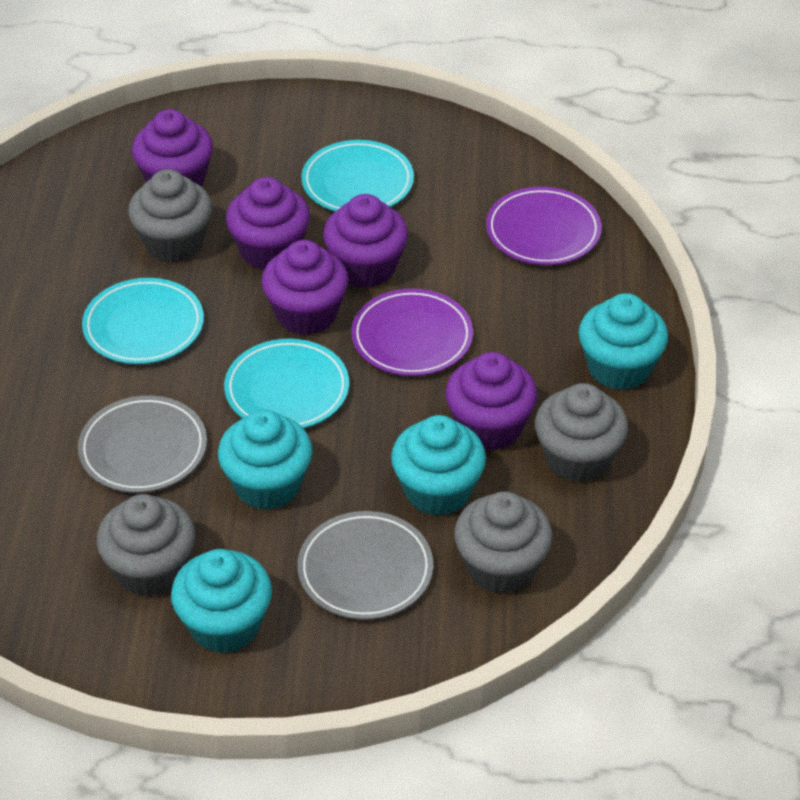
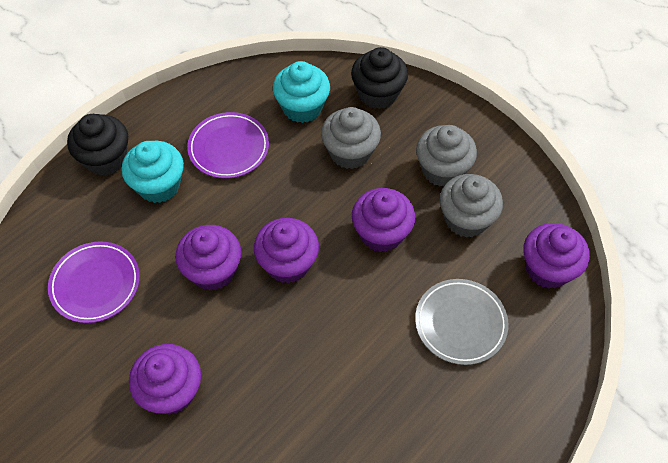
black cupcake: none = 0 -> [67,114,128,176] [351,47,408,109] = 2
grey cupcake: [97,494,195,597] [128,169,212,263] [454,491,553,594] [535,383,628,483] = 4 -> [321,107,381,169] [416,125,477,187] [440,174,503,238] = 3
grey plate: [78,396,207,493] [298,511,433,620] = 2 -> [415,279,509,365] = 1
turquoise cupcake: [171,549,272,653] [218,409,313,510] [391,415,486,516] [579,293,668,390] = 4 -> [122,141,184,203] [273,61,330,123] = 2
turquoise plate: [82,278,204,364] [224,339,349,429] [301,140,414,211] = 3 -> none = 0

